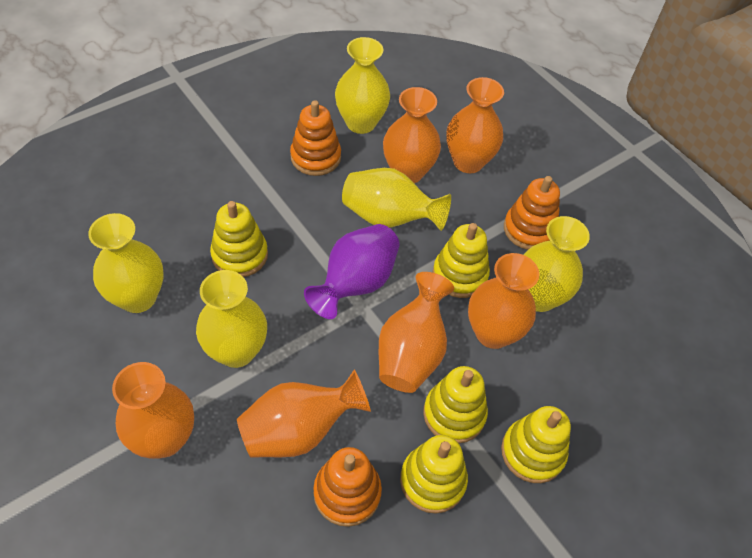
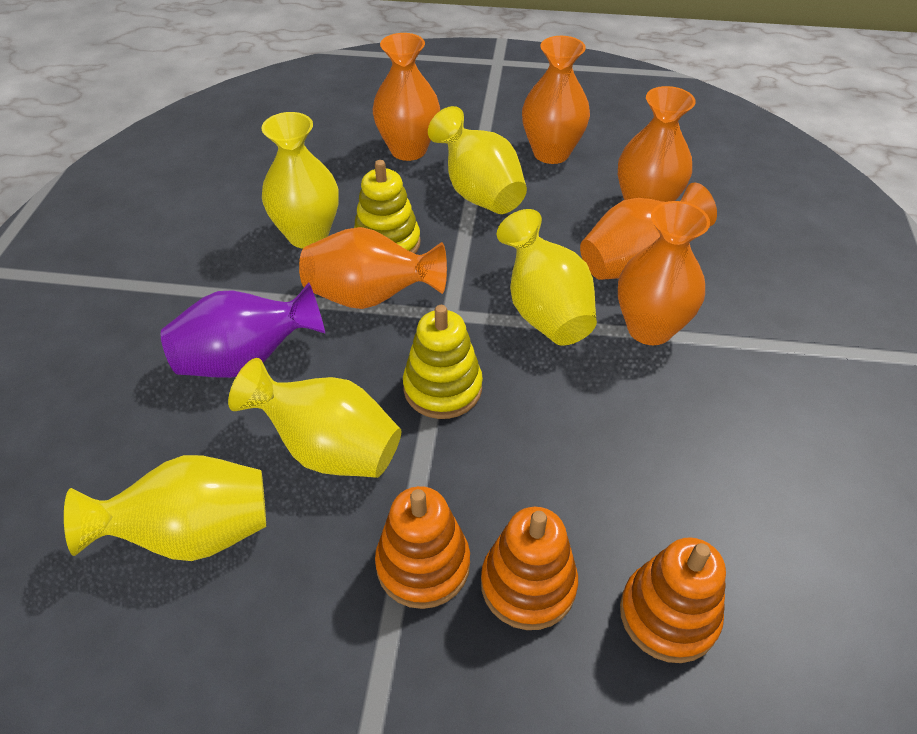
yellow stacking toy: [210,201,268,277] [400,435,468,514] [423,366,488,443] [433,223,490,298] [501,406,571,483] = 5 -> [354,160,421,254] [403,305,483,419] = 2

